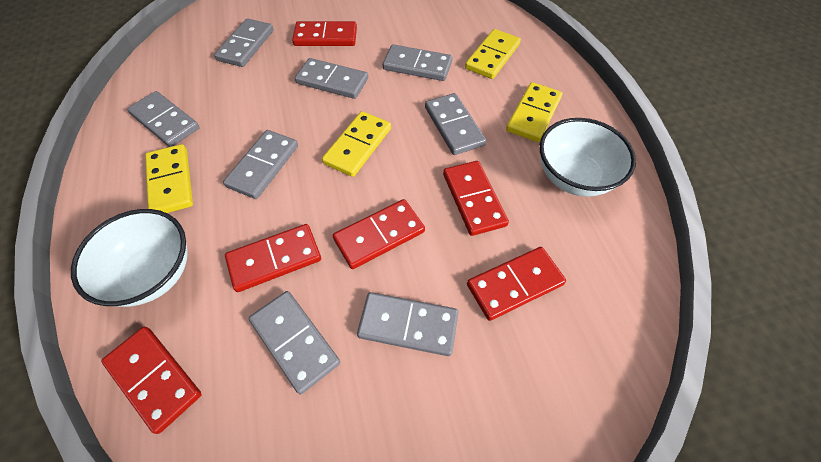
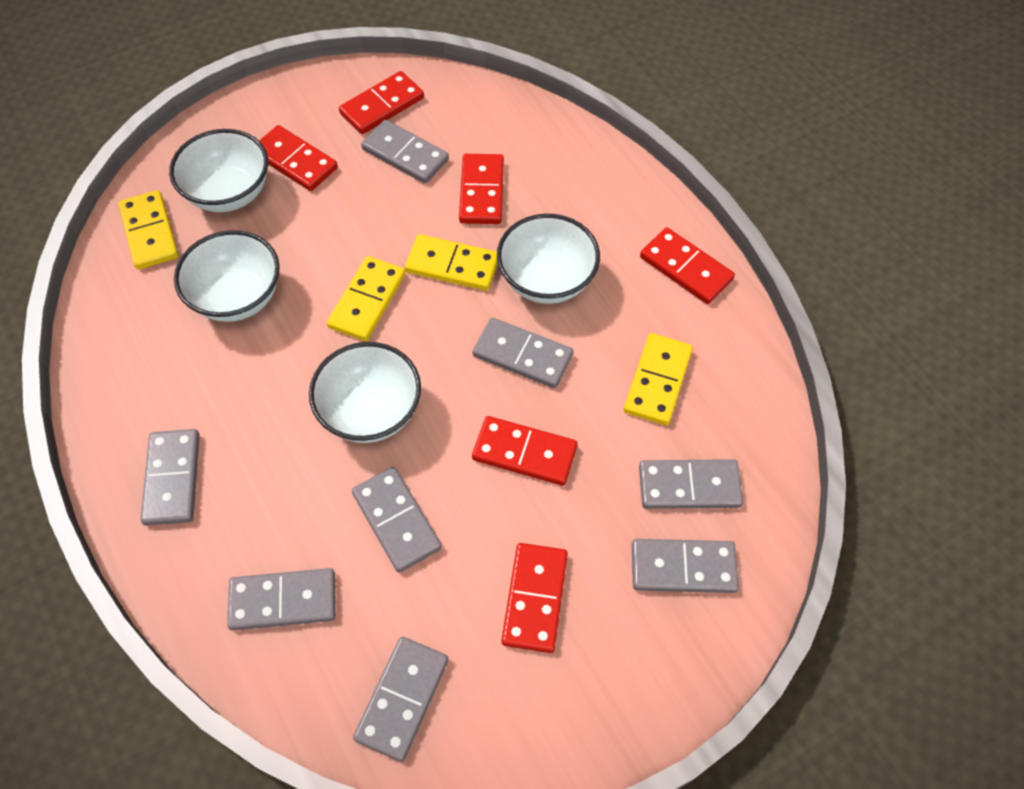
white bowl: [71,209,188,307] [540,118,636,197] = 2 -> [169,129,268,212] [174,230,280,322] [309,342,421,443] [497,214,600,304] = 4

